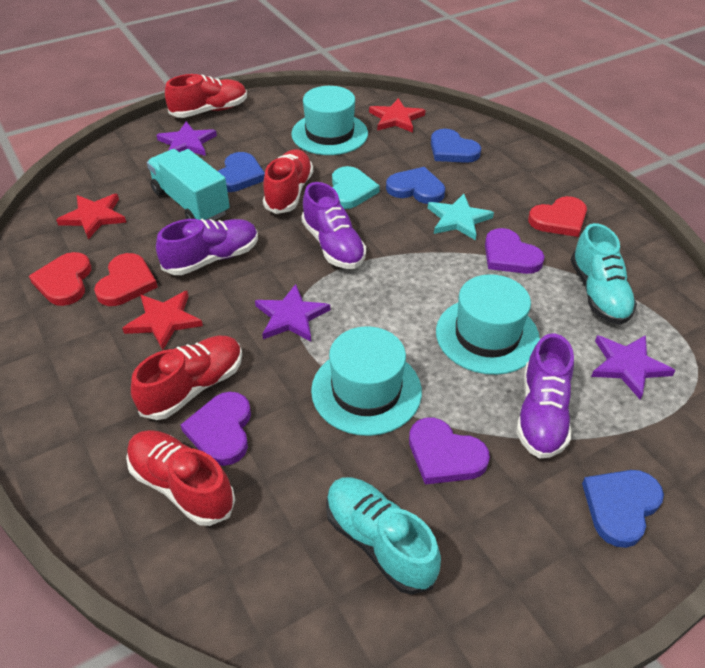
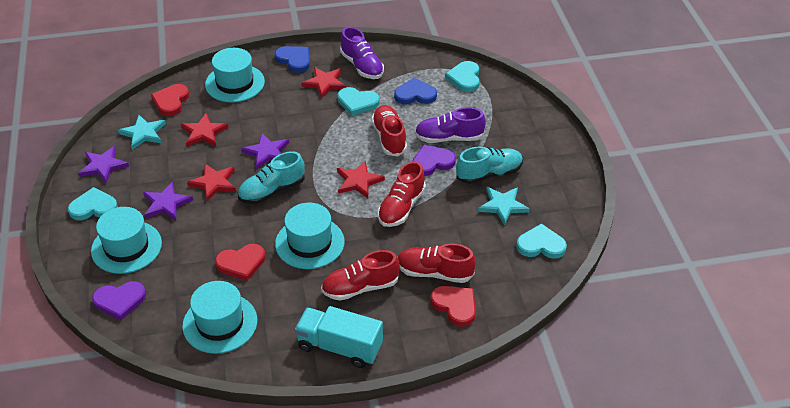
blue heart: [218,152,265,192] [386,167,445,204] [431,129,481,163] [582,470,664,548] = 4 -> [275,46,310,73] [394,77,437,104] = 2
purple heart: [181,392,251,466] [409,417,490,484] [485,228,545,274] = 3 -> [92,281,146,320] [413,144,456,176] = 2
purple shoe: [156,219,258,275] [302,182,366,269] [516,334,574,458] = 3 -> [340,27,384,79] [415,107,486,143] = 2
red star: [56,194,126,239] [122,291,203,350] [369,98,425,133] = 3 -> [181,113,228,146] [187,164,236,201] [301,67,346,98] [337,160,385,198] = 4
turquoise hat: [291,86,368,155] [311,326,422,436] [436,274,540,375] = 3 -> [91,207,162,274] [182,281,257,354] [205,48,265,103] [275,203,345,269] = 4
turquoise heart: [332,166,380,209] = 1 -> [68,187,118,220] [337,87,380,116] [445,61,480,92] [516,223,567,259] = 4
turquoise star: [428,194,494,240] = 1 -> [118,115,166,150] [478,187,530,225] = 2

